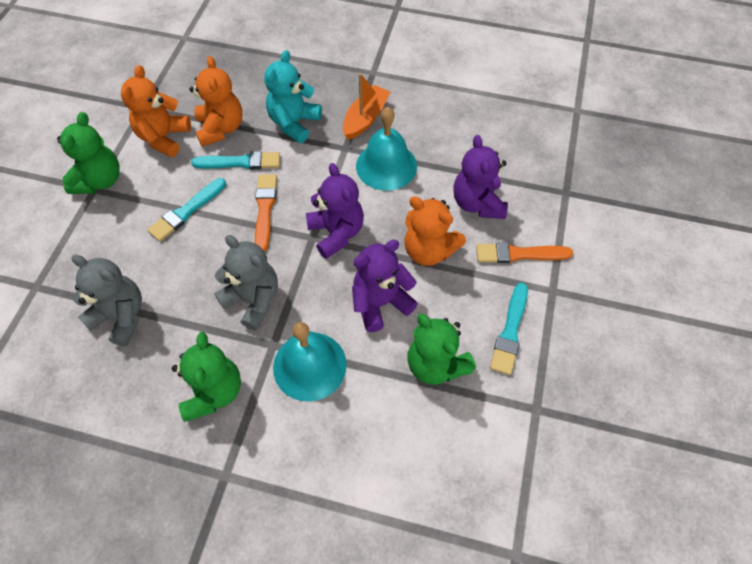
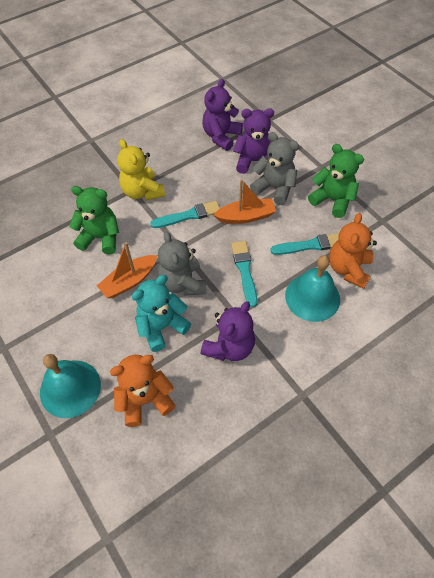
green teddy bear: [57,112,120,194] [172,332,241,422] [407,313,476,385] = 3 -> [69,186,119,255] [308,144,364,218] = 2
orange boat: [343,73,391,140] = 1 -> [97,242,157,298] [214,179,276,224] = 2
orange brush: [255,174,277,252] [476,242,573,263] = 2 -> none = 0
orange teddy bear: [121,65,191,157] [189,56,243,147] [404,196,466,266] = 3 -> [110,355,176,427] [329,213,377,289] = 2
yellow teddy bear: none = 0 -> [117,139,165,201] = 1

